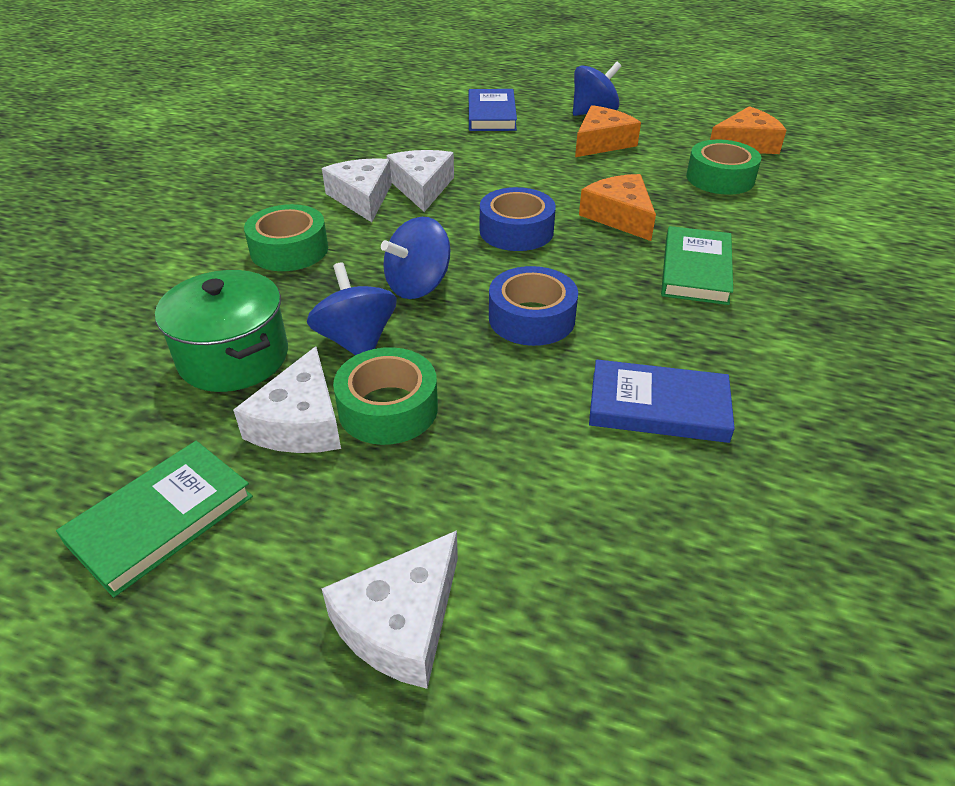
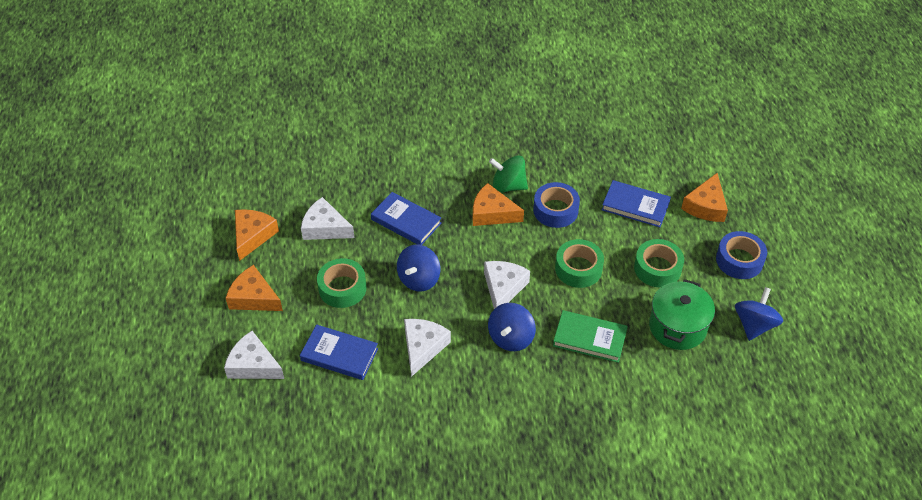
blue book: [469,89,517,131] [589,359,735,443] = 2 -> [300,324,378,380] [371,192,441,245] [602,180,671,227] = 3
green book: [56,441,253,597] [661,226,733,305] = 2 -> [553,310,628,363] = 1
green spinning top: none = 0 -> [489,156,528,193] = 1
orange cheese: [575,105,641,157] [579,174,656,241] [710,106,786,154] = 3 -> [226,265,283,311] [235,209,279,261] [473,183,524,226] [681,173,728,222] = 4

